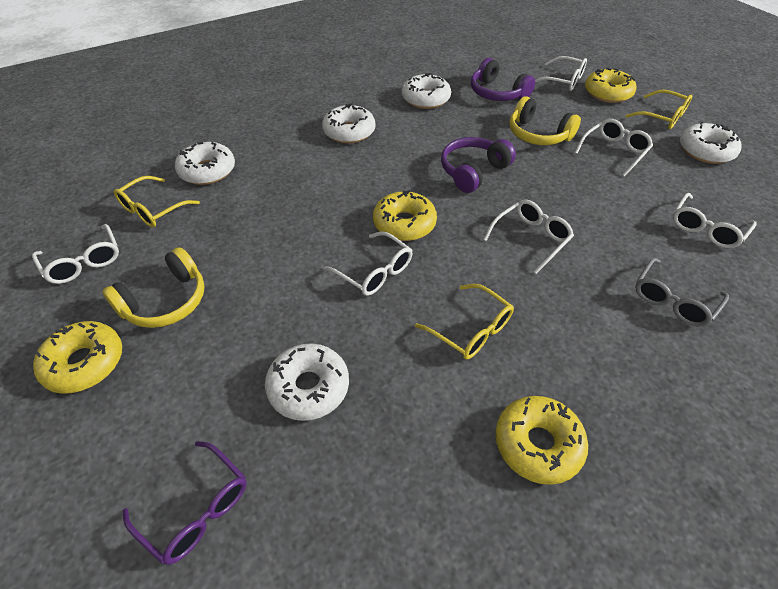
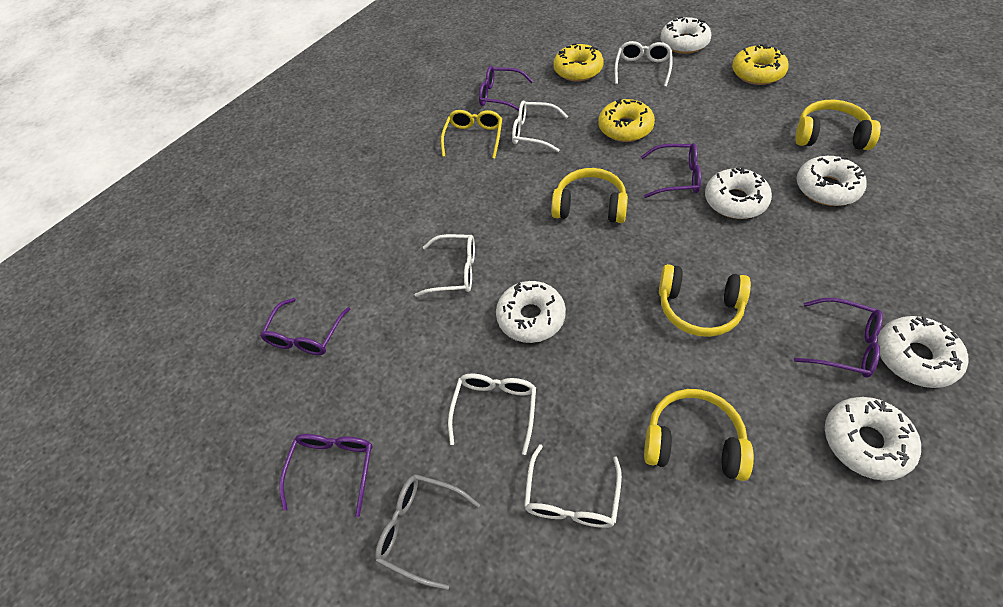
purple glasses: [123,441,247,565] = 1 -> [260,298,350,355] [279,434,373,517] [479,66,534,111] [641,143,701,198] [794,298,883,378] = 5
purple headphones: [441,137,516,193] [471,58,535,101] = 2 -> none = 0
white donut: [175,142,235,185] [265,343,349,421] [322,104,375,144] [402,73,451,109] [680,122,741,164] = 5 -> [496,281,566,343] [660,17,712,54] [705,167,772,219] [797,156,867,206] [825,397,921,481] [877,316,968,388] = 6
white glasses: [32,224,119,284] [324,231,412,296] [483,200,574,274] [535,56,587,91] [575,119,653,176] [673,193,757,248] = 6 -> [415,234,475,297] [448,373,536,455] [512,100,568,152] [524,444,622,528] [615,41,672,87] = 5
yellow donut: [33,321,122,394] [373,190,437,241] [495,396,588,485] [585,68,637,103] = 4 -> [553,44,604,81] [598,98,655,142] [732,44,789,85] = 3
yellow glasses: [114,176,200,227] [415,284,514,360] [625,90,692,129] = 3 -> [441,110,502,159] = 1
yellow headphones: [102,247,205,328] [509,96,581,145] = 2 -> [551,168,628,223] [644,389,754,481] [659,264,751,337] [795,100,881,150] = 4

